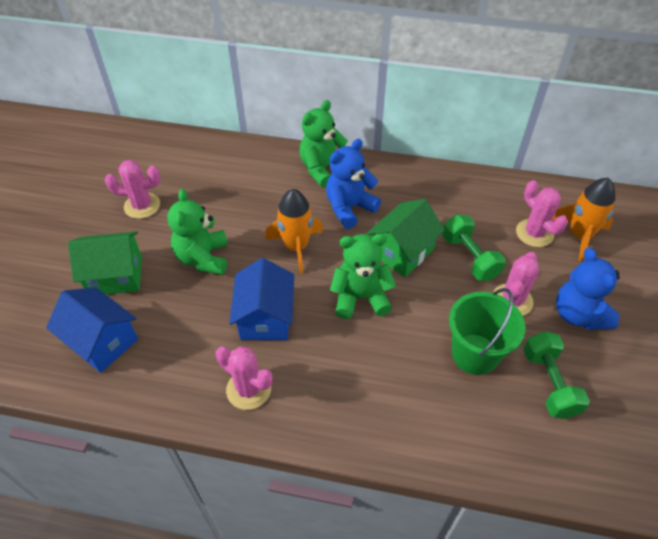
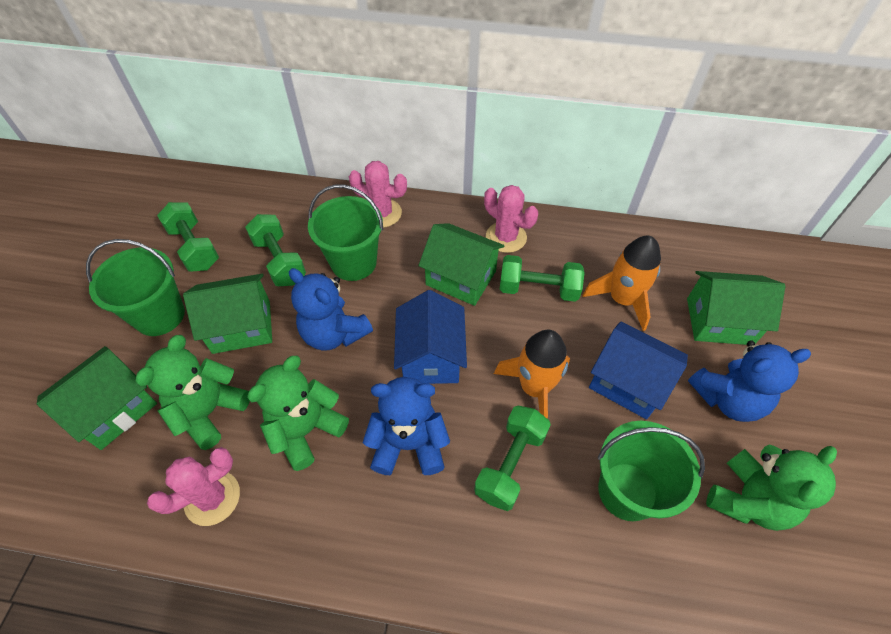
blue teddy bear: [326,139,381,229] [556,248,620,330] = 2 -> [289,268,373,351] [363,377,450,475] [688,340,811,422] = 3
green bucket: [449,288,526,375] = 1 -> [86,239,185,336] [308,185,383,281] [598,421,705,521] = 3
green dumbbell: [442,214,506,281] [523,332,590,419] = 2 -> [157,202,219,272] [245,214,306,286] [474,406,551,511] [499,255,585,302] = 4
green house: [68,231,142,295] [367,199,445,277] = 2 -> [37,346,157,450] [183,274,272,354] [418,223,504,306] [687,271,785,345] = 4
pink cactus: [105,160,160,219] [215,346,272,410] [493,252,539,316] [516,180,568,247] = 4 -> [147,447,240,526] [349,161,407,228] [484,185,538,253] = 3

